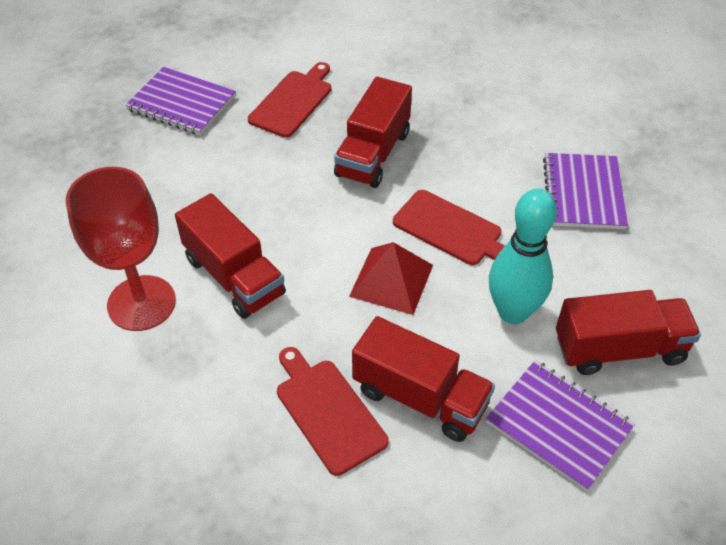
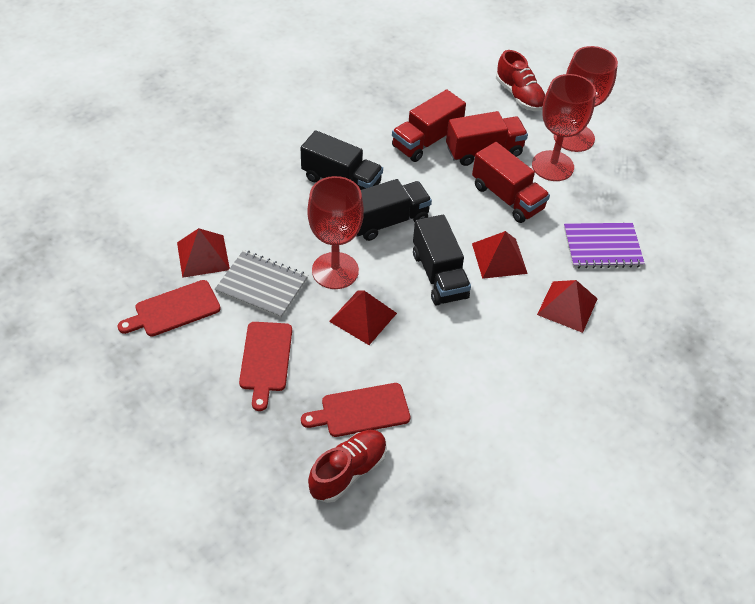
black truck: none = 0 -> [301,130,383,190] [356,179,432,241] [413,215,471,306] = 3
grey notebook: none = 0 -> [215,250,308,318] = 1
purple notebook: [125,67,236,135] [486,360,635,491] [543,153,628,229] = 3 -> [564,223,645,268] = 1
red goblet: [66,167,176,331] = 1 -> [307,176,364,289] [532,74,596,181] [554,46,618,152] = 3
red pyramid: [349,242,433,315] = 1 -> [177,228,230,278] [329,291,397,345] [472,231,528,279] [537,280,598,333] = 4
red shoe: none = 0 -> [308,430,387,503] [496,50,545,111] = 2
red truck: [175,193,286,319] [334,77,412,188] [352,316,495,442] [556,290,701,375] = 4 -> [392,89,466,162] [446,111,528,166] [472,142,550,223] = 3
turquoise bowling pin: [489,188,557,324] = 1 -> none = 0

